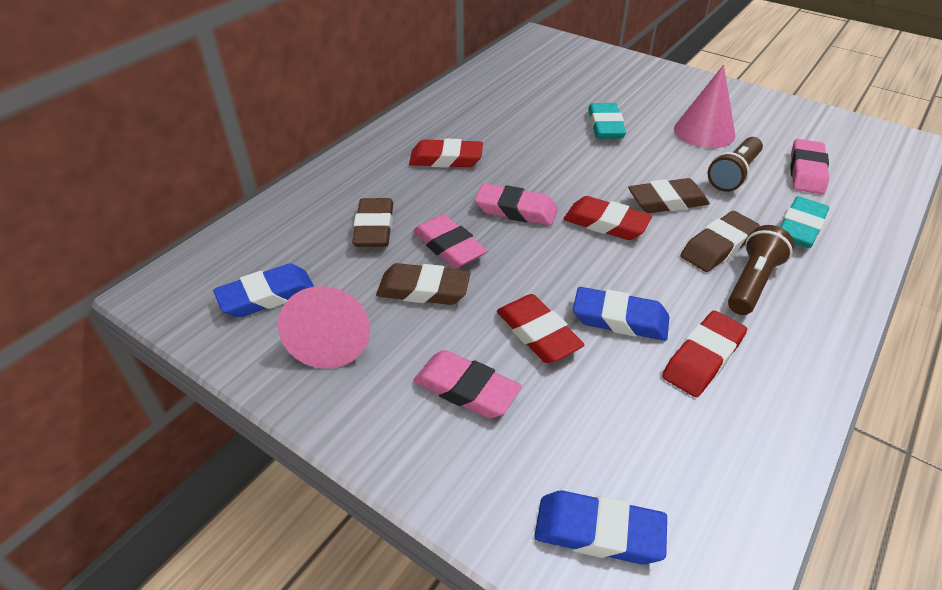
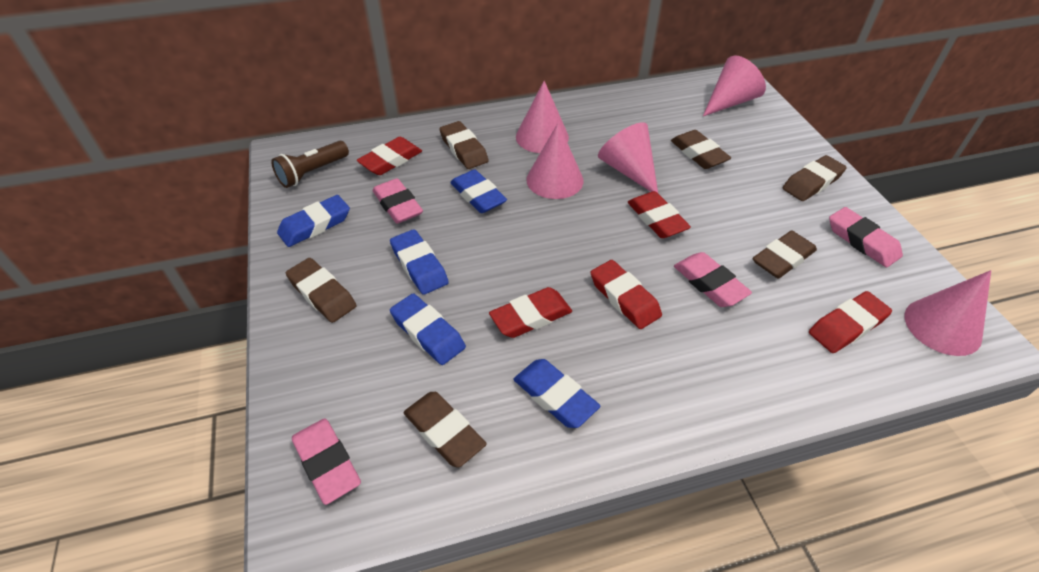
blue eraser: [213,264,314,318] [534,491,667,564] [573,287,669,341] = 3 -> [277,195,350,247] [390,229,449,295] [390,293,466,365] [450,170,507,213] [513,359,600,428] = 5
brown eraser: [352,198,393,247] [376,263,471,305] [628,178,710,213] [681,211,760,272] = 4 -> [286,258,357,323] [404,392,487,468] [439,121,489,169] [671,130,731,169] [753,231,817,278] [782,155,847,201] = 6
brown flashlight: [708,137,763,192] [728,225,794,315] = 2 -> [271,141,349,188] = 1
pink cone: [278,286,370,369] [674,65,735,148] = 2 -> [516,81,569,153] [526,123,583,199] [598,122,658,193] [703,56,766,116] [905,270,991,356] = 5
red eraser: [409,139,483,168] [497,294,584,363] [564,196,652,240] [662,311,747,397] = 4 -> [357,137,422,175] [489,287,572,338] [590,260,662,329] [628,191,691,238] [809,291,892,353] = 5
turquoise eraser: [588,103,626,139] [780,196,829,248] = 2 -> none = 0

